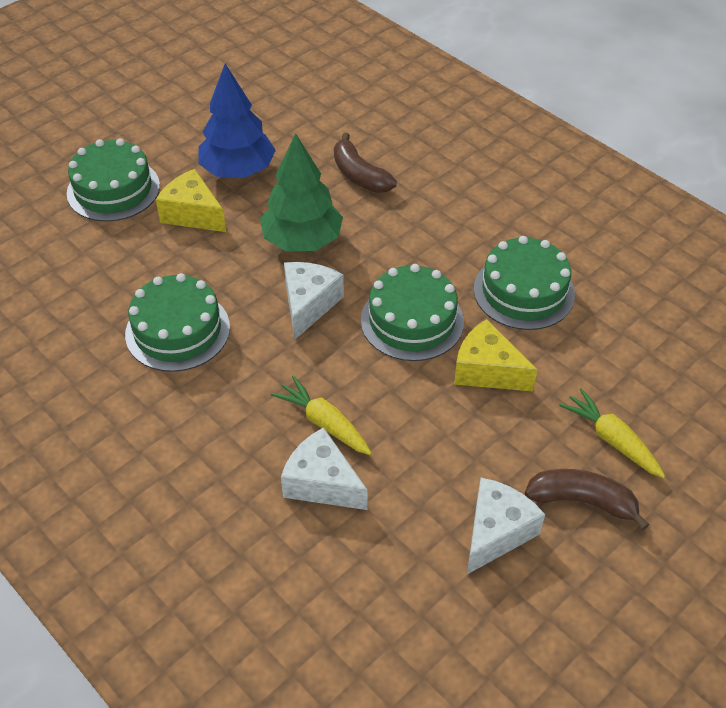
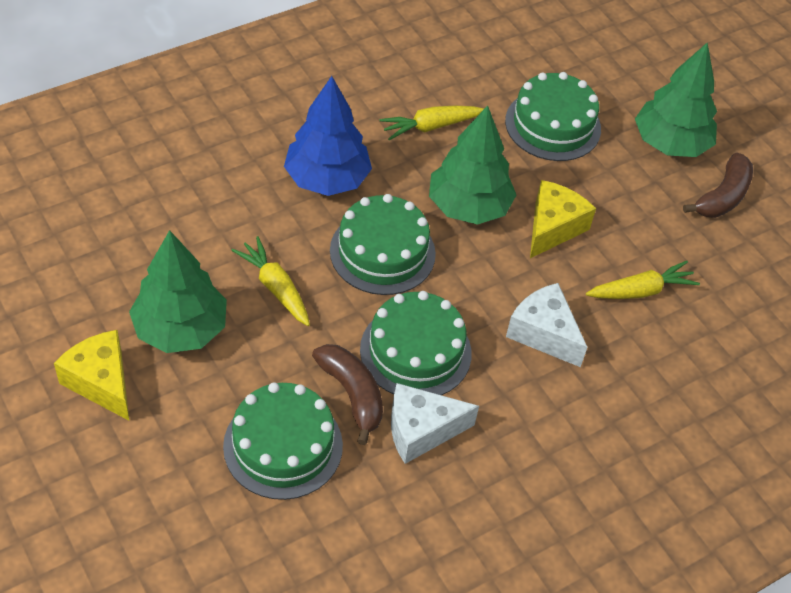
green tree: [260,133,343,251] = 1 -> [129,230,227,353] [429,105,516,225] [635,42,717,157] = 3
white cheese: [281,427,368,510] [284,262,344,339] [467,478,545,574] = 3 -> [391,383,479,464] [506,283,587,367] = 2
yellow carrot: [271,375,372,455] [559,388,666,478] = 2 -> [231,236,310,326] [380,106,484,140] [586,261,700,299] = 3

